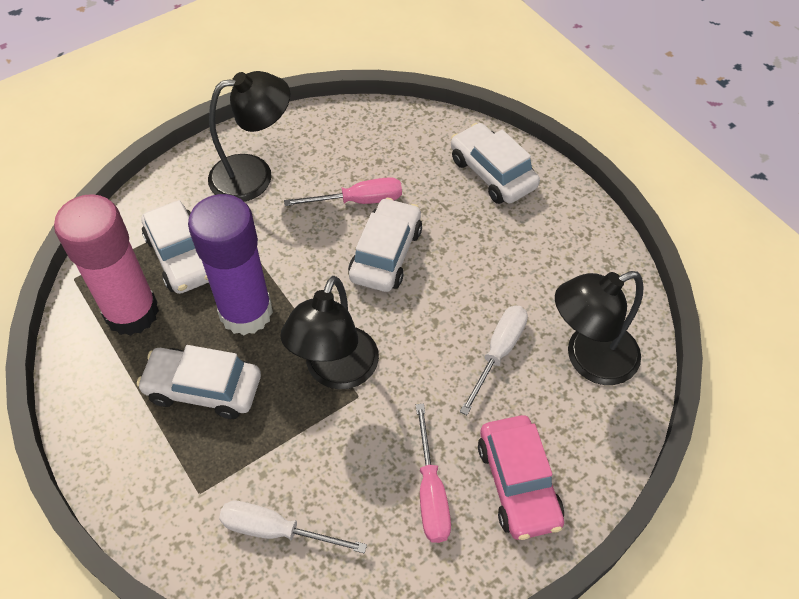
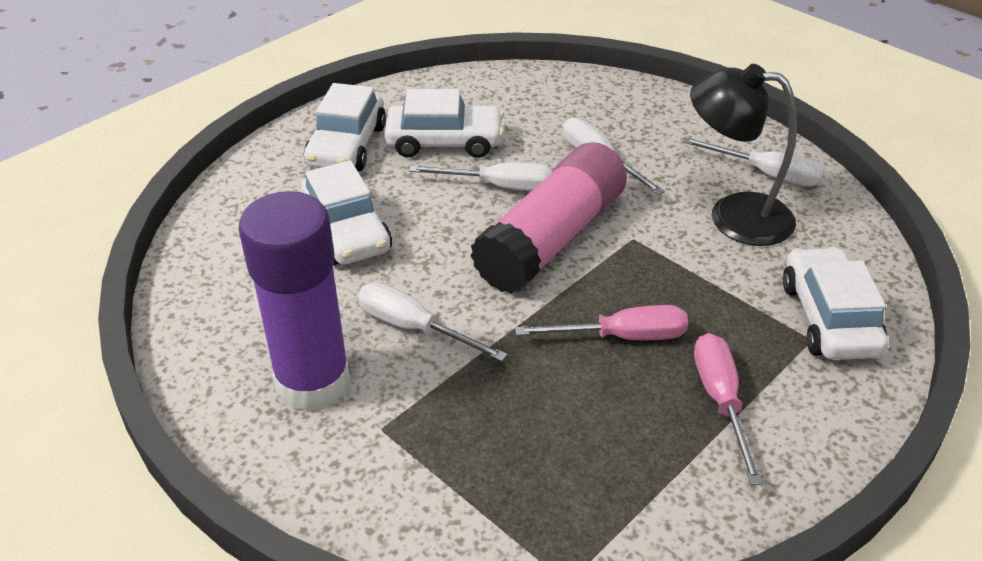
black lamp: [208,71,290,202] [280,276,379,389] [555,271,644,385] = 3 -> [690,64,797,246] = 1
pink car: [478,415,564,540] = 1 -> none = 0
white screwdriver: [219,501,367,553] [460,305,528,415] = 2 -> [358,283,508,361] [409,162,553,191] [562,118,665,195] [682,137,824,187] = 4

